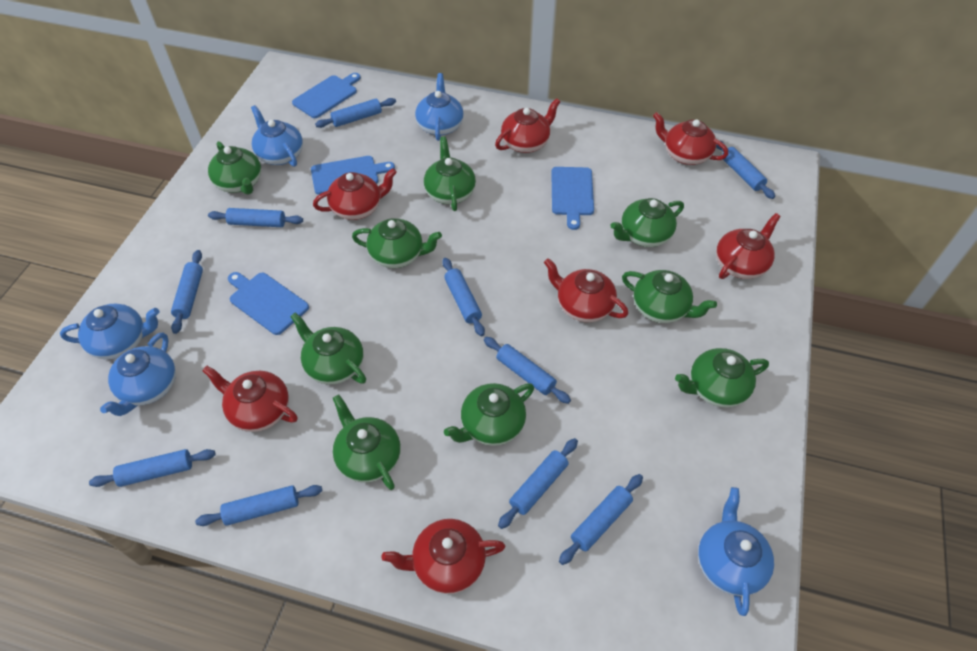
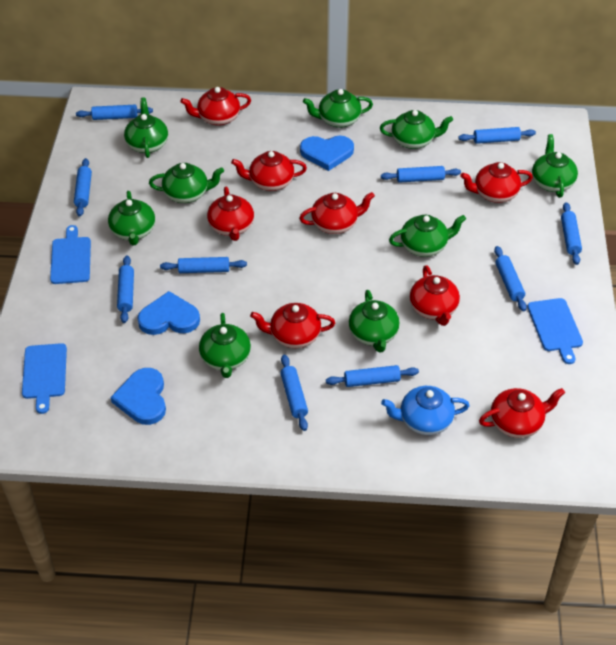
blue cutting board: [228,272,309,335] [292,73,361,118] [311,156,395,195] [551,167,594,230] = 4 -> [22,343,67,414] [50,225,91,284] [527,298,583,364] = 3
blue heart: none = 0 -> [111,368,166,425] [137,291,200,335] [300,135,354,171] = 3
blue teapot: [60,304,159,359] [100,332,176,416] [251,105,303,167] [415,73,464,141] [698,487,774,616] = 5 -> [381,386,470,435] = 1
red teapot: [202,365,298,432] [313,168,397,220] [381,519,506,594] [495,98,560,153] [544,258,628,322] [653,112,728,165] [716,213,781,279] = 7 -> [180,87,251,126] [207,186,254,241] [231,151,307,191] [250,303,335,348] [299,192,375,234] [410,265,460,326] [460,162,533,203] [479,388,565,438] = 8

